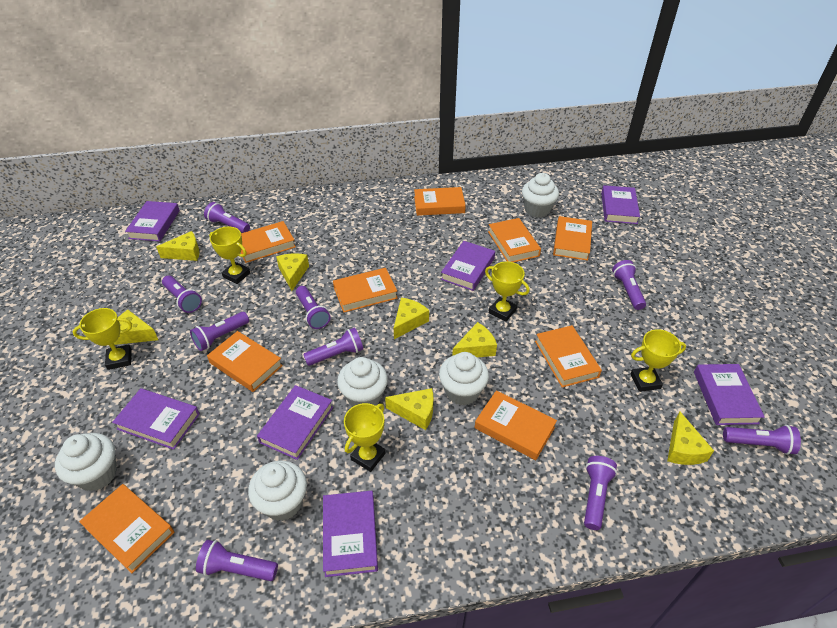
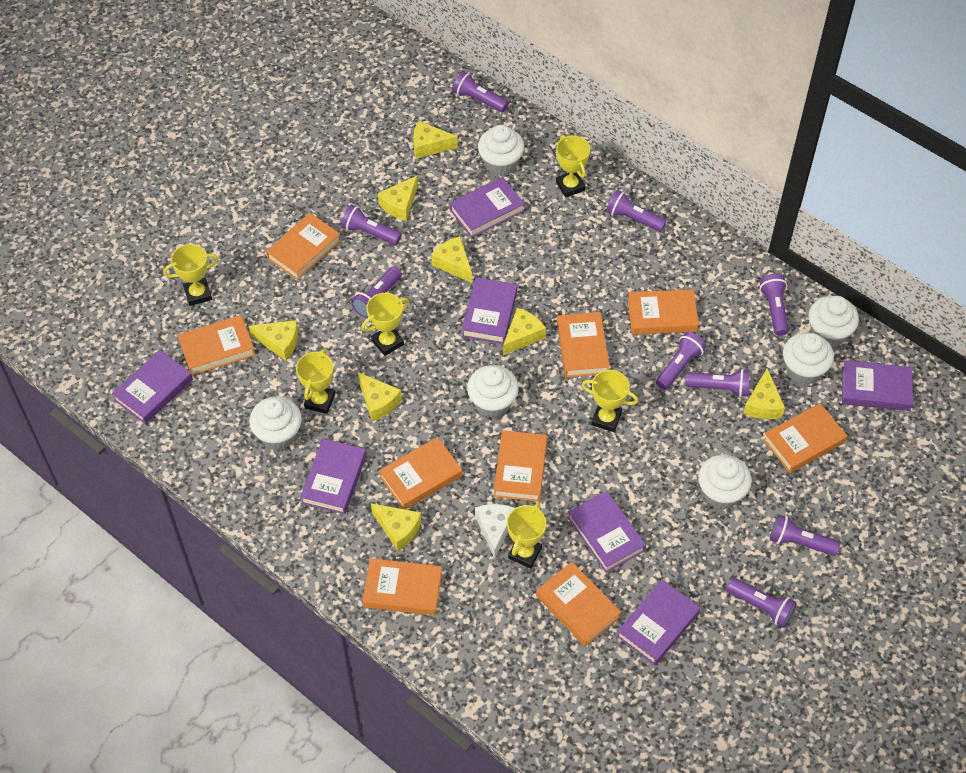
white cheese: none = 0 -> [475,504,515,559] = 1
white cupcake: [55,433,117,491] [248,461,307,521] [337,357,388,407] [439,352,489,406] [522,173,559,218] = 5 -> [249,397,302,450] [467,365,519,418] [478,125,525,176] [698,455,752,509] [783,333,834,385] [808,296,859,347] = 6
yellow cheese: [114,310,158,345] [156,231,199,261] [276,253,309,291] [385,388,433,430] [394,298,429,339] [452,322,497,357] [667,412,714,465] = 7 -> [249,320,298,361] [358,372,402,421] [371,503,422,551] [378,176,418,221] [413,121,458,159] [431,236,472,283] [503,308,546,355] [744,368,785,419] = 8
yellow trophy: [73,308,132,370] [209,227,250,284] [344,403,385,472] [485,261,530,322] [631,329,686,392] = 5 -> [163,244,218,306] [296,349,335,414] [361,293,409,356] [507,503,546,568] [556,135,590,197] [582,370,638,432] = 6

